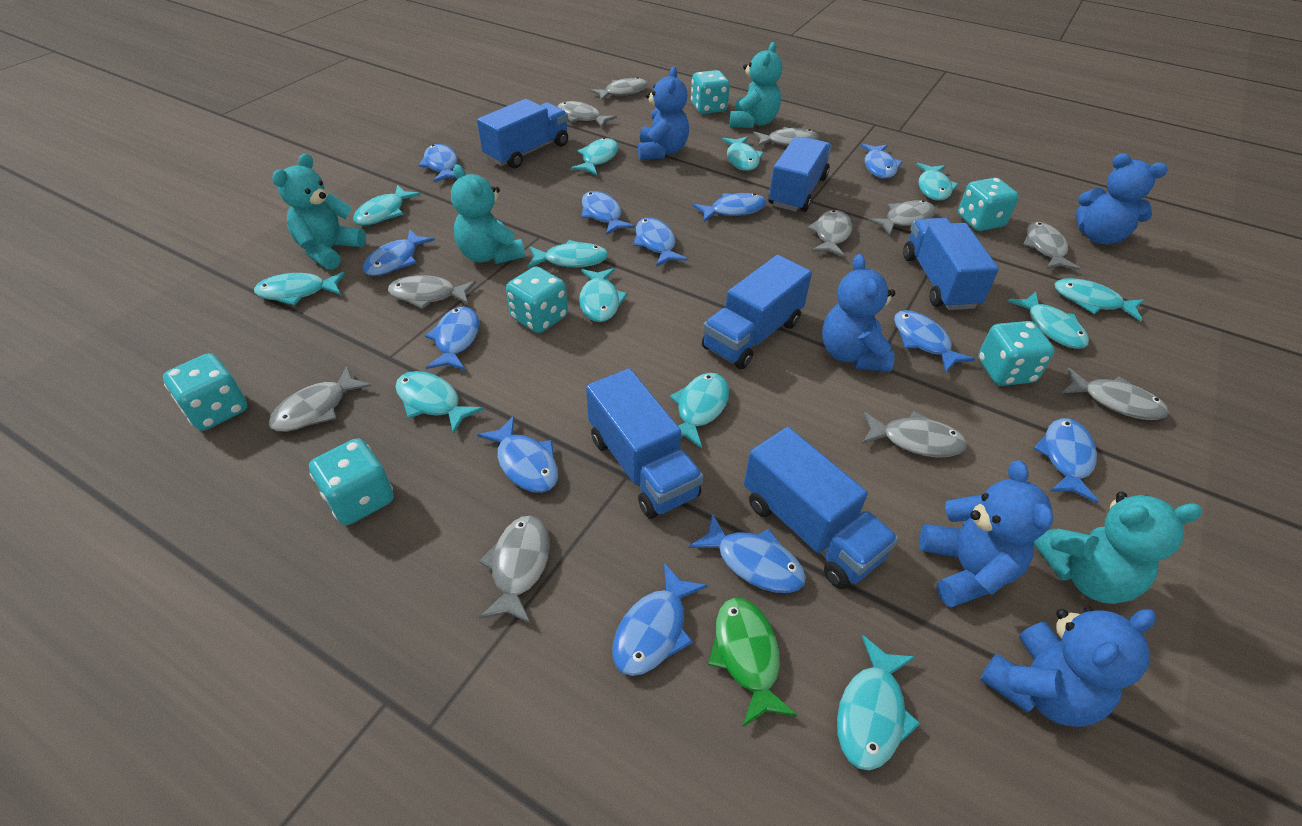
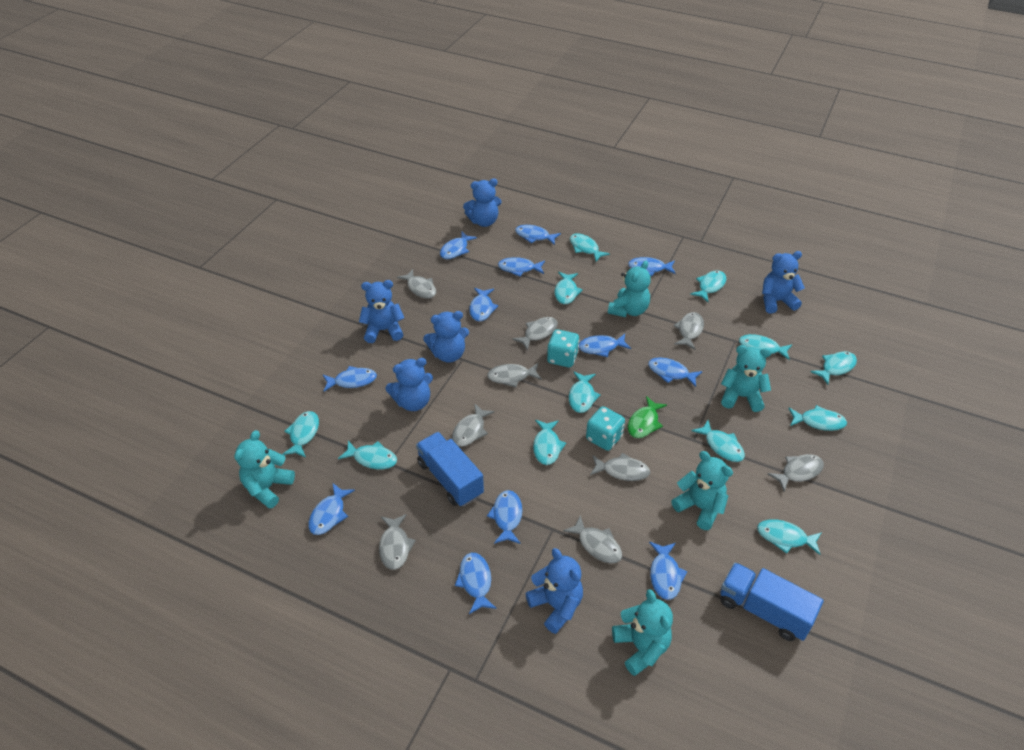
blue teddy bear: [638,67,689,160] [822,254,895,372] [919,460,1053,608] [980,607,1156,727] [1076,153,1168,244] = 5 -> [359,280,404,343] [385,358,433,411] [423,311,469,363] [463,179,502,227] [525,548,583,634] [762,251,805,314] = 6
blue truck: [477,99,568,168] [586,368,704,519] [702,255,812,369] [744,427,899,589] [768,137,832,212] [903,218,999,310] = 6 -> [416,432,484,507] [720,562,824,641] = 2
grey fish: [269,366,371,432] [388,275,476,309] [479,516,550,624] [558,101,617,128] [590,77,648,101] [753,127,819,146] [807,210,852,257] [862,411,967,458] [868,200,936,235] [1023,222,1080,270] [1062,368,1169,420] = 11 -> [379,514,416,570] [397,269,436,299] [452,403,495,447] [487,363,542,387] [512,317,558,351] [563,515,622,563] [590,453,650,481] [673,312,704,349] [768,454,824,491] = 9
turquoise dice: [163,353,247,431] [309,438,394,525] [506,266,568,333] [691,70,730,114] [958,178,1019,231] [978,321,1054,386] = 6 -> [547,329,580,367] [586,406,625,451] = 2
turquoise teddy bear: [272,153,366,270] [451,164,525,264] [730,42,782,128] [1034,492,1203,604] = 4 -> [234,430,295,509] [608,261,651,317] [612,589,673,676] [671,451,733,530] [721,345,771,412] = 5

